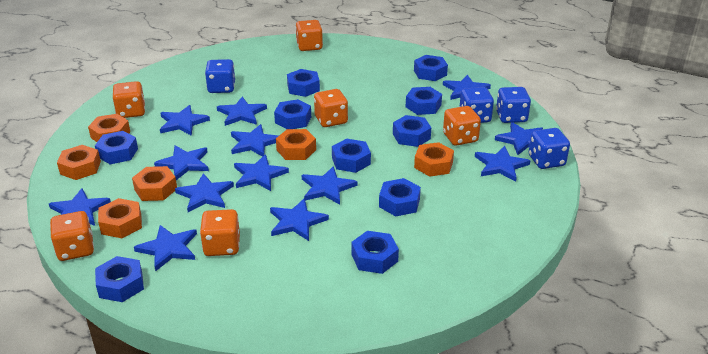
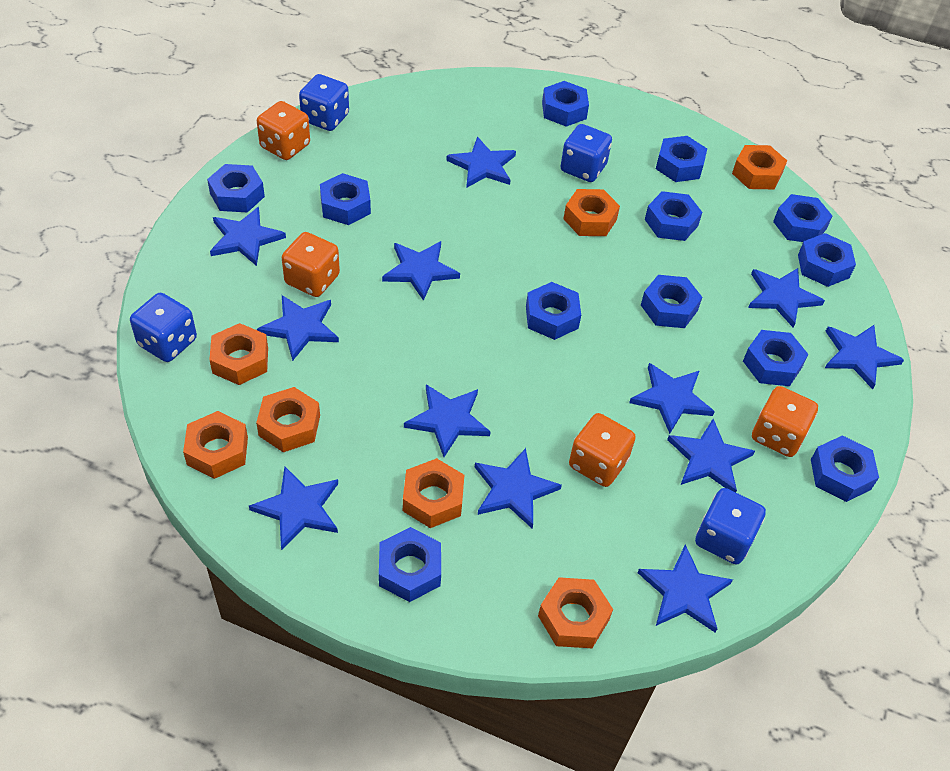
blue nut: [95,131,138,164] [95,256,144,302] [274,99,311,129] [287,69,320,97] [332,139,371,173] [351,231,399,274] [379,178,421,216] [393,115,431,147] [406,87,442,115] [414,55,448,81] = 10 -> [207,164,265,213] [320,173,371,225] [379,527,441,602] [526,282,581,340] [542,81,589,127] [641,275,702,328] [645,191,702,241] [656,136,707,182] [743,330,809,386] [773,194,832,242] [798,233,856,287] [811,435,879,502] = 12
blue star: [49,188,111,226] [134,225,197,271] [154,145,209,180] [160,105,210,136] [175,173,234,212] [217,97,267,126] [231,124,278,157] [234,155,289,191] [270,198,329,241] [302,166,358,205] [443,75,491,100] [475,146,530,182] [495,122,543,155] = 13 -> [210,207,286,266] [249,467,338,550] [257,295,339,361] [382,241,460,301] [404,384,491,457] [446,137,516,188] [475,448,562,529] [629,363,715,434] [638,544,733,633] [667,419,755,492] [748,268,825,327] [825,325,904,389] = 12
orange dice: [50,211,94,261] [113,81,145,118] [200,209,240,256] [295,20,323,51] [314,89,348,127] [443,106,481,146] = 6 -> [257,101,310,160] [282,232,340,297] [569,413,636,487] [752,386,818,457] = 4
orange nut: [57,145,101,180] [88,114,130,142] [98,198,142,238] [132,166,177,201] [276,129,316,160] [414,142,454,177] = 6 -> [183,411,248,479] [209,323,268,385] [256,387,320,452] [403,458,464,528] [538,577,613,648] [563,189,620,236] [732,145,787,189] = 7

